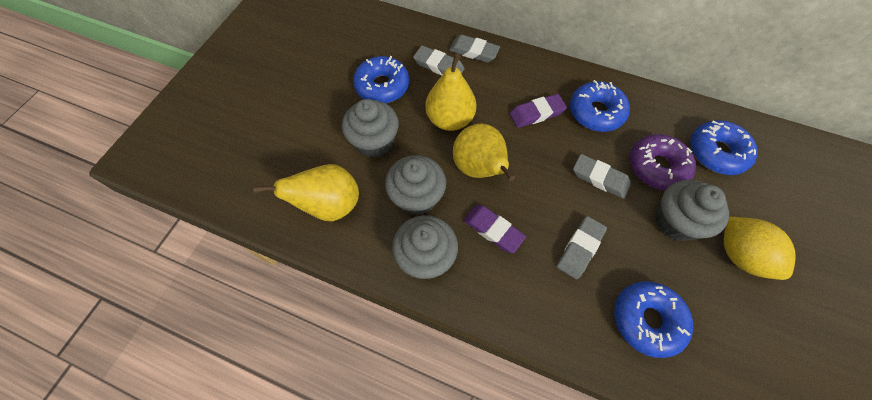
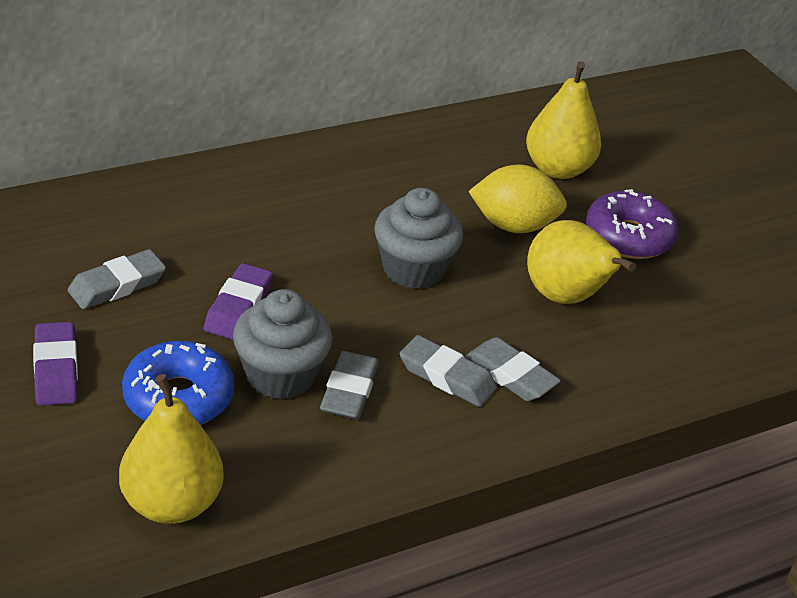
blue donut: [353,56,409,103] [570,80,630,132] [614,281,693,358] [690,120,758,175] = 4 -> [122,341,234,425] = 1
grey cupcake: [342,99,399,158] [385,155,446,216] [392,215,458,279] [655,179,729,241] = 4 -> [233,289,333,400] [374,188,463,289] = 2

